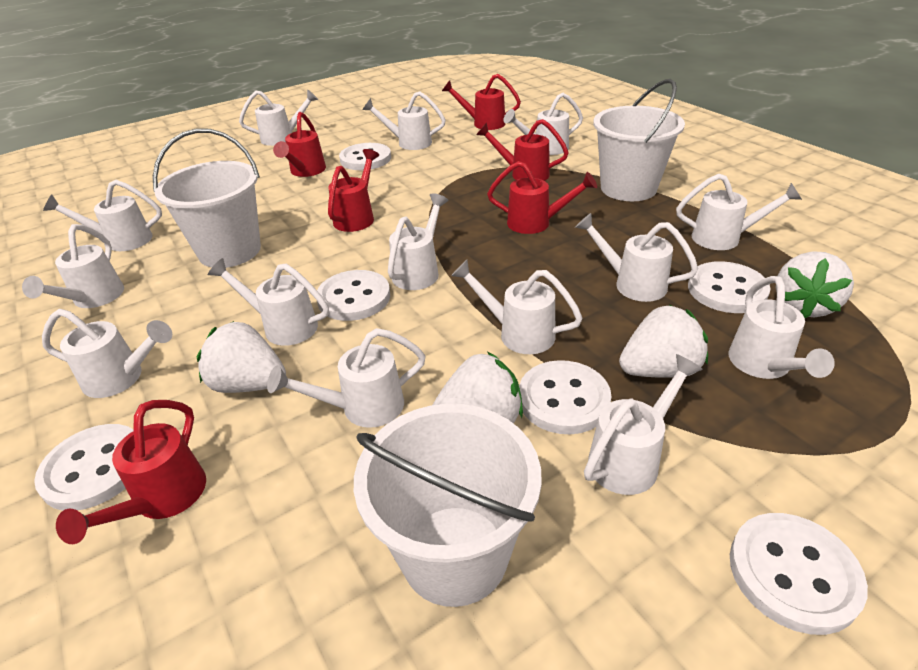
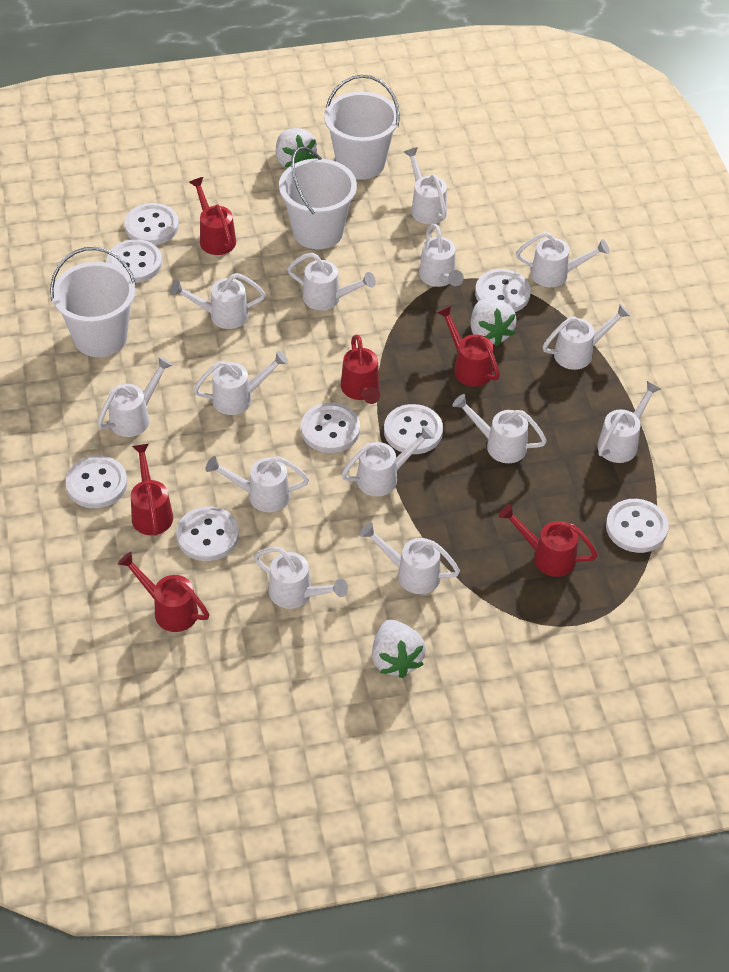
white button: [34,424,134,511] [317,270,390,321] [339,143,391,170] [519,360,611,434] [688,261,770,313] [730,513,868,635] = 6 -> [65,456,127,508] [107,239,162,283] [125,203,179,245] [176,506,239,561] [301,403,360,453] [384,404,443,454] [475,269,531,312] [606,499,669,553] = 8
white strawberry: [197,321,286,393] [433,352,523,423] [619,305,708,378] [776,251,854,318] = 4 -> [276,128,317,169] [372,619,426,678] [470,299,517,346] = 3

